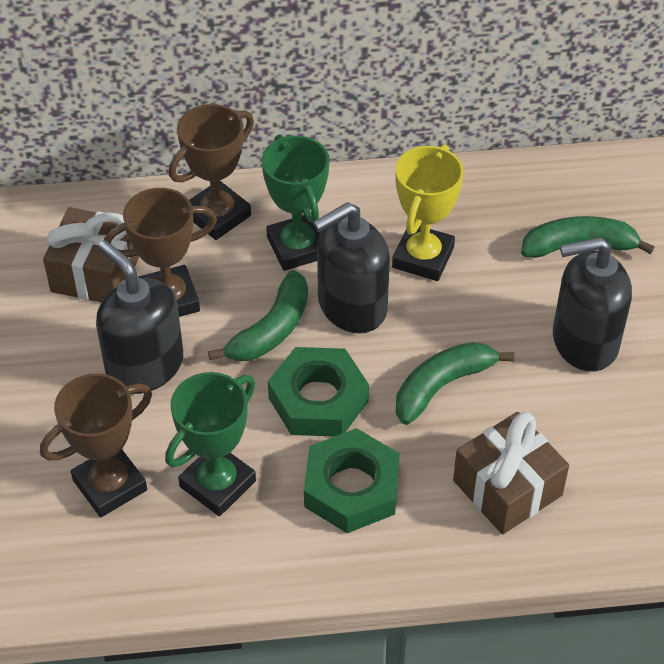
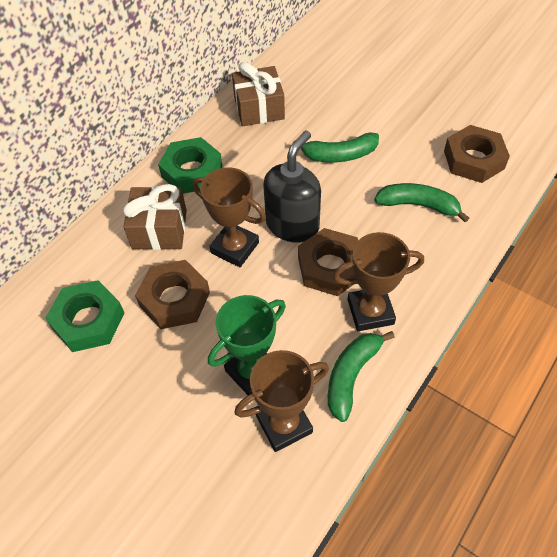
black soap dispenser: [96,240,183,394] [313,202,390,334] [553,237,632,372] = 3 -> [263,131,321,243] = 1
brown nut: none = 0 -> [135,260,210,329] [298,228,358,296] [444,125,510,183] = 3
green trophy: [165,372,256,516] [262,134,329,271] = 2 -> [208,295,286,395] = 1
yellow trophy: [392,144,464,281] = 1 -> none = 0

